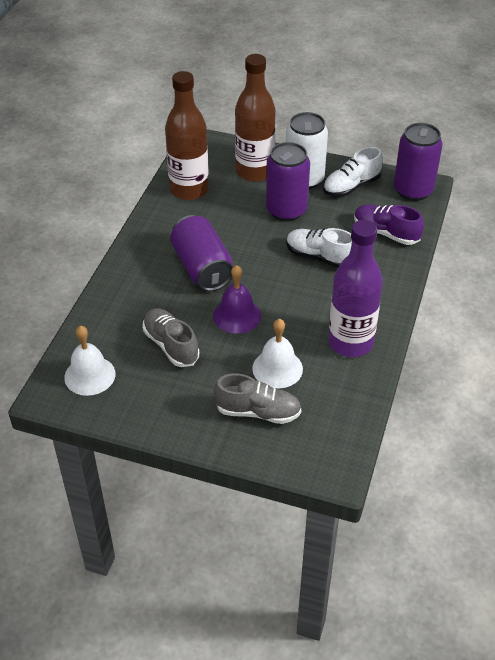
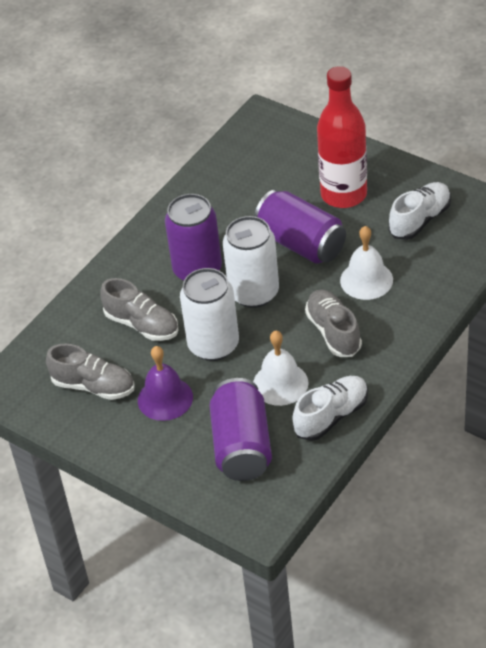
brown bottle: [165,71,209,200] [235,54,276,182] = 2 -> none = 0
grey shoe: [143,308,199,367] [214,373,301,424] = 2 -> [46,344,135,400] [100,278,179,341] [305,289,362,357] = 3
purple bottle: [328,220,383,357] = 1 -> none = 0
purple shoe: [354,205,424,245] = 1 -> none = 0
red bottle: none = 0 -> [317,66,367,208] = 1
white can: [286,112,328,189] = 1 -> [180,268,239,361] [223,216,279,308] = 2

